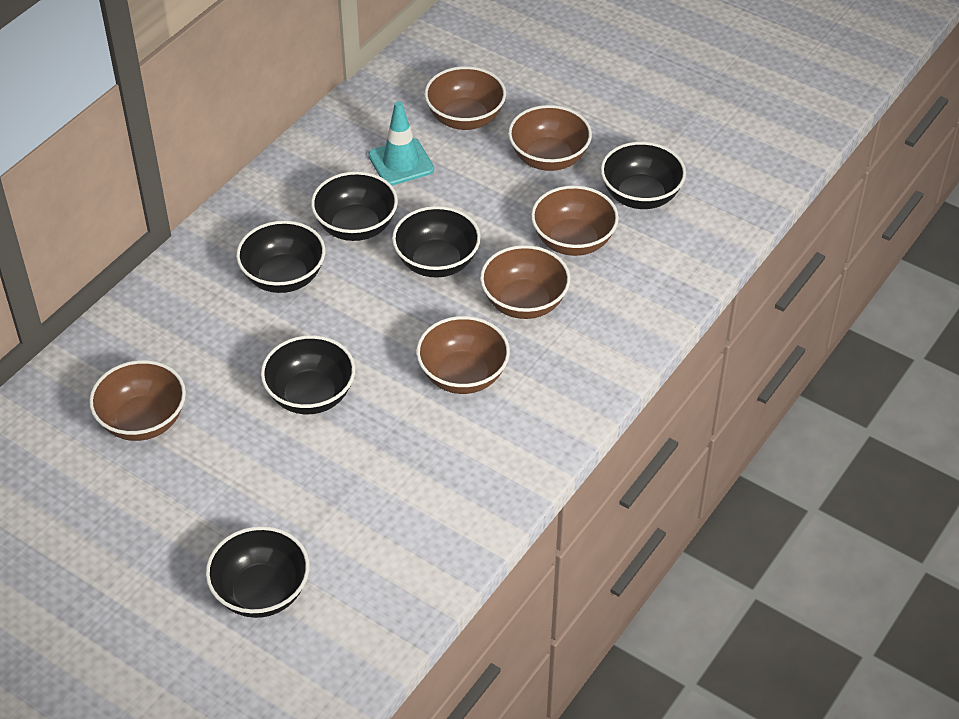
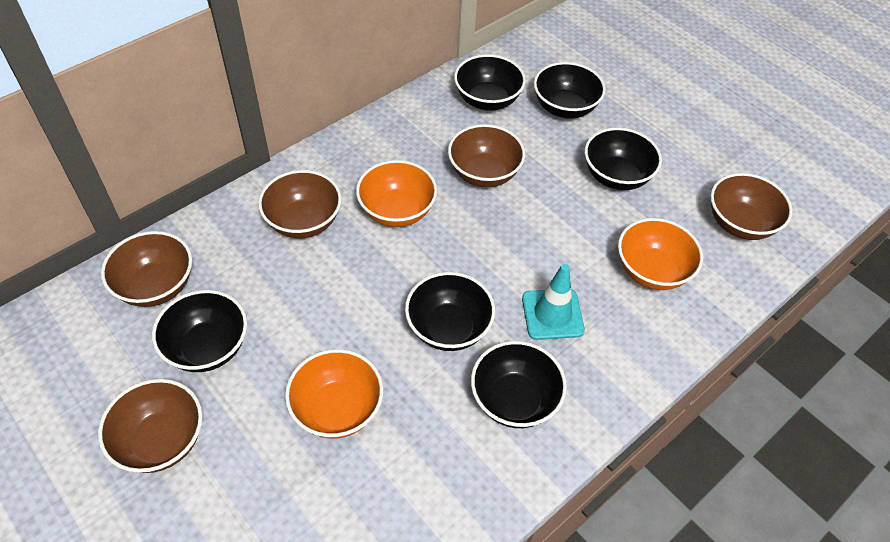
brown bowl: [89,360,186,441] [416,316,510,394] [424,66,506,130] [480,245,570,319] [508,105,592,171] [531,186,619,256] = 6 -> [98,379,202,473] [101,231,192,307] [258,170,342,238] [448,124,525,187] [711,173,792,240] = 5
orange bowl: none = 0 -> [285,349,383,439] [356,160,437,227] [618,218,703,290] = 3

